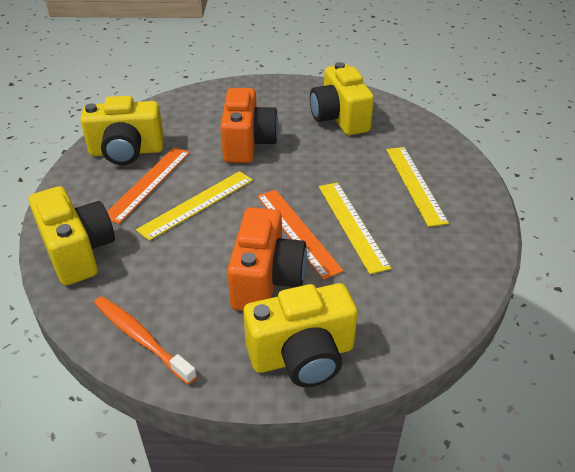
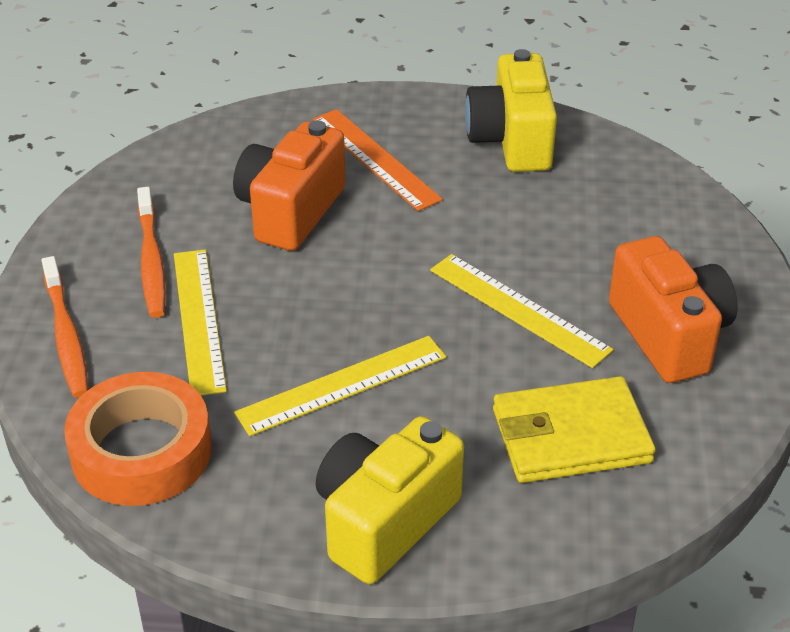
orange ruler: [107,147,190,224] [257,190,344,280] = 2 -> [313,109,443,211] = 1
orange tape: none = 0 -> [64,372,212,506] = 1
orange toothbrush: [94,296,197,385] = 1 -> [41,256,89,398] [137,187,166,318] = 2
yellow camera: [29,186,115,286] [80,96,164,165] [243,283,358,387] [310,62,374,135] = 4 -> [316,416,464,584] [465,49,557,172] = 2
yellow wallet: none = 0 -> [493,376,656,483] = 1

